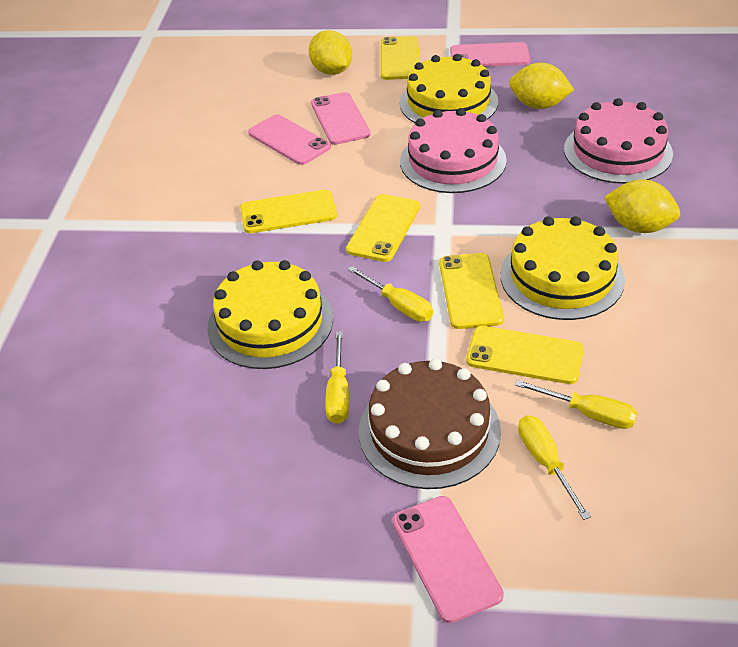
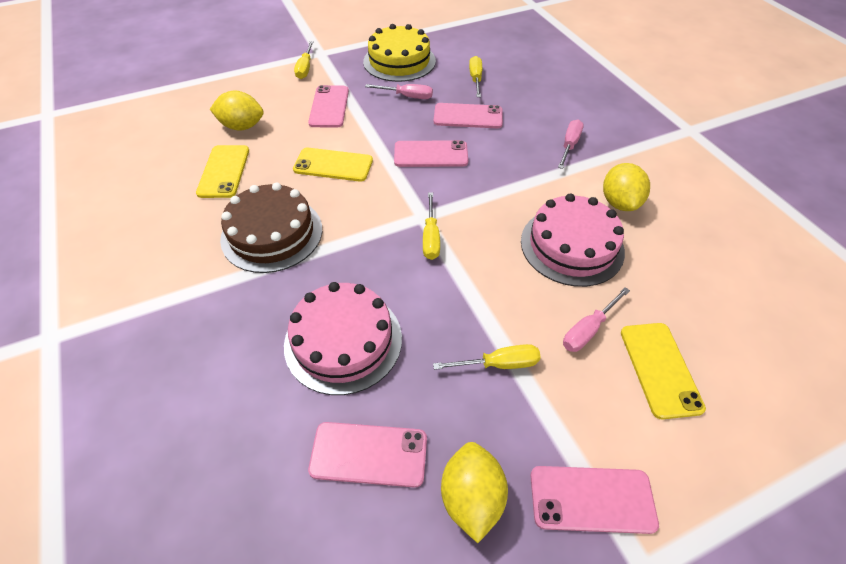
pink phone: [248,115,331,165] [311,92,371,145] [392,496,504,623] [450,42,530,67] = 4 -> [308,85,349,127] [308,422,427,488] [394,140,468,167] [434,103,503,128] [531,466,659,534] = 5
pink screwdriver: none = 0 -> [365,84,433,99] [558,119,584,169] [563,287,630,352] = 3
yellow cake: [207,260,333,369] [400,54,498,123] [500,216,625,320] = 3 -> [363,24,436,82] = 1
yellow phone: [240,190,337,233] [346,194,420,262] [381,36,419,80] [439,253,504,329] [466,326,584,384] = 5 -> [196,145,249,198] [293,148,373,182] [621,323,706,419] = 3

